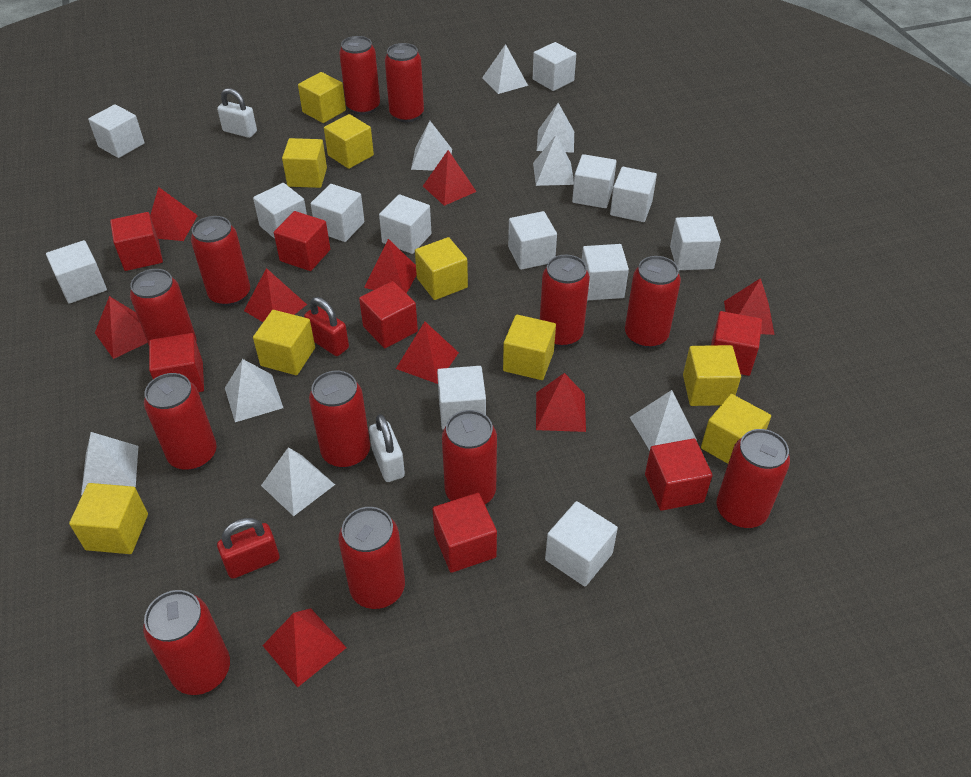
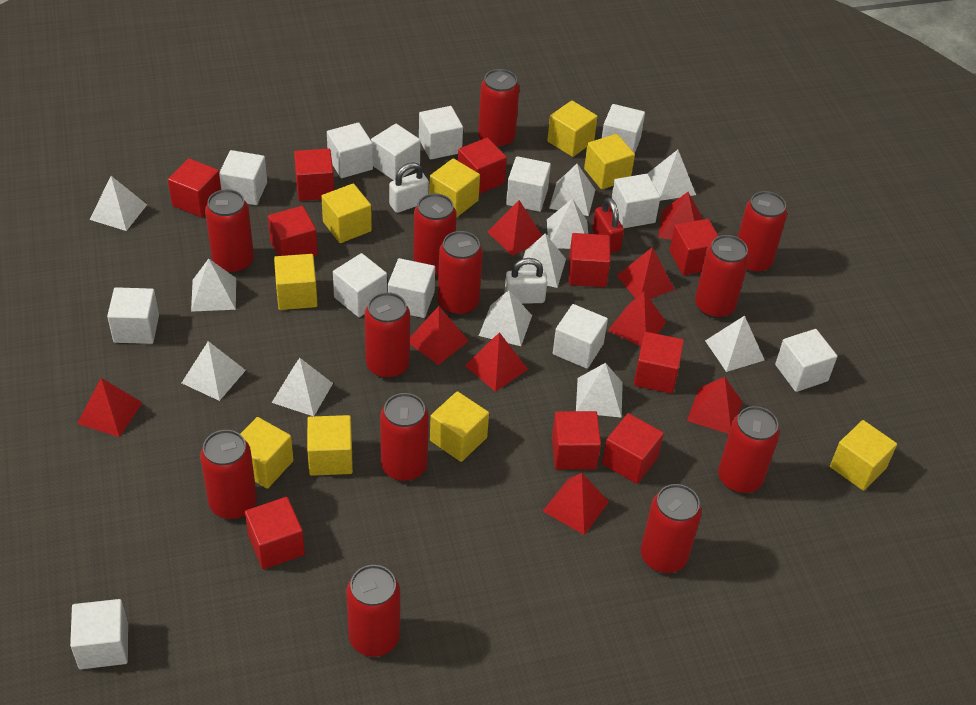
red cube: [110,212,163,271] [149,333,204,392] [274,211,330,271] [359,281,418,348] [432,493,497,573] [645,438,713,511] [711,311,762,376] = 7 -> [168,158,221,217] [245,497,305,569] [268,206,318,256] [294,149,334,201] [458,138,507,194] [552,411,601,470] [569,233,611,287] [602,413,664,484] [634,332,684,393] [670,219,718,275] = 10
red padlock: [217,518,279,579] [304,297,349,356] = 2 -> [592,197,624,253] = 1
white pyramid: [81,432,138,495] [225,359,283,422] [261,447,335,516] [411,121,452,171] [482,44,528,94] [533,135,574,186] [537,103,574,153] [630,390,697,450] = 8 -> [90,176,147,231] [182,341,246,401] [191,259,236,312] [272,358,333,416] [479,290,532,346] [519,233,566,288] [547,199,588,249] [549,164,595,216] [576,363,623,418] [647,150,696,201] [705,316,764,372] = 11

